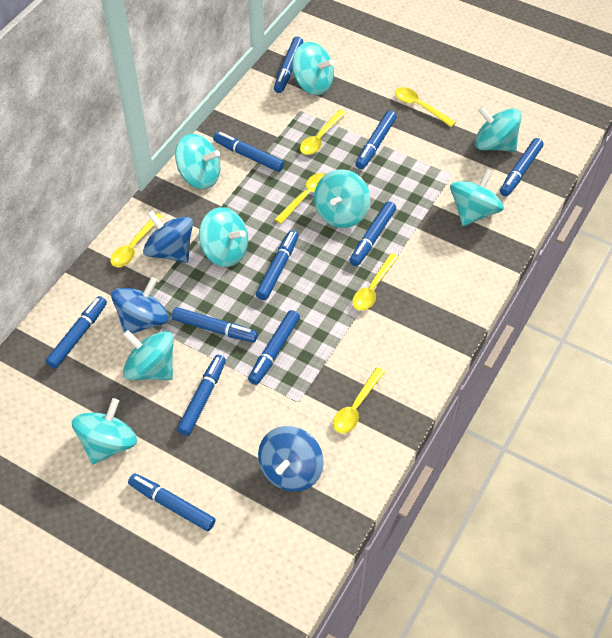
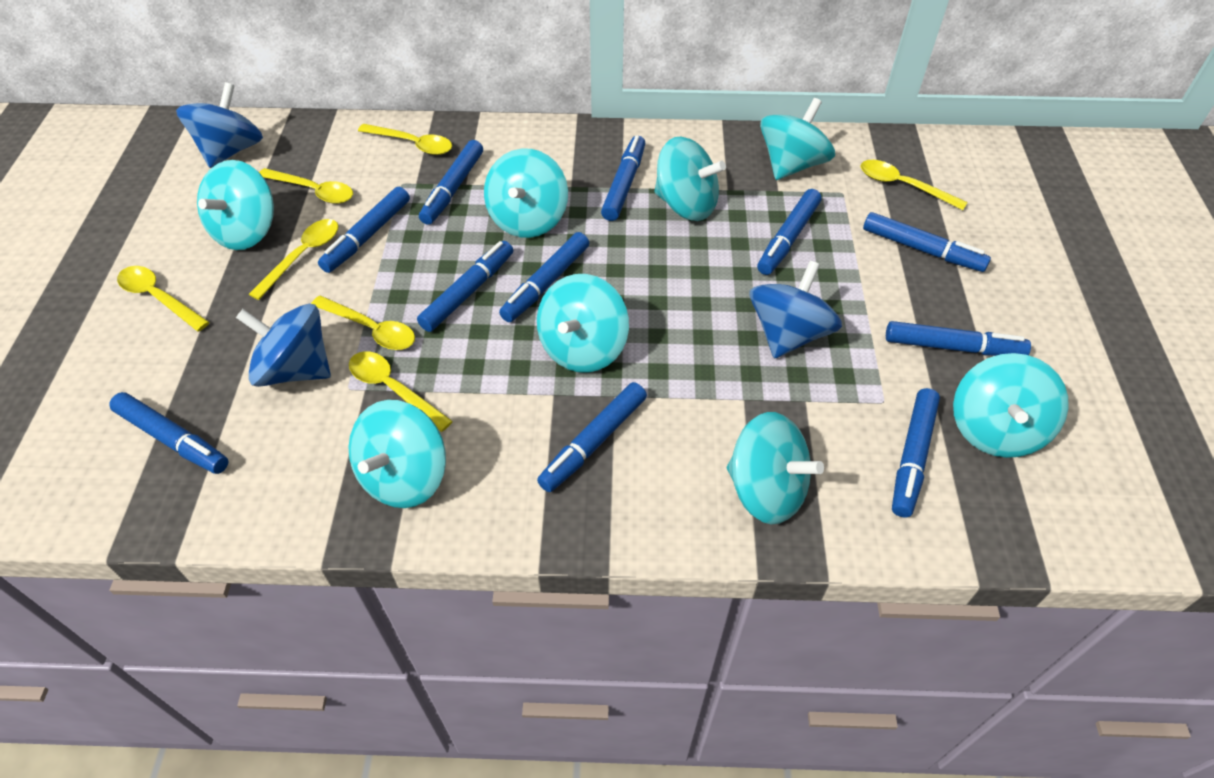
yellow spoon: [110,213,163,267] [274,173,326,224] [300,110,346,155] [333,367,385,433] [352,253,398,311] [395,87,456,127] = 6 -> [117,266,209,331] [249,219,338,300] [259,168,353,204] [311,295,415,350] [349,351,453,432] [358,124,452,155] [860,160,968,210] = 7

